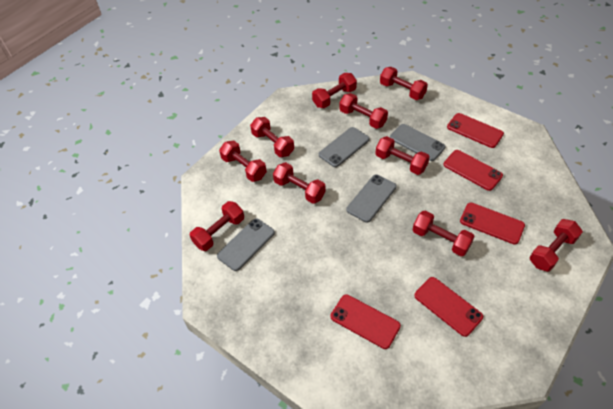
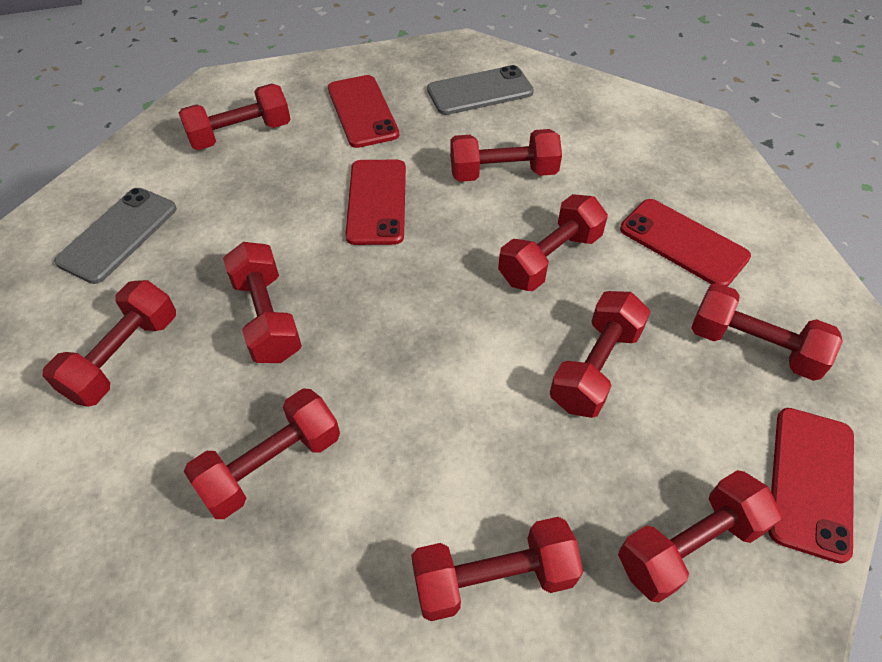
grey phone: [217,218,275,271] [319,127,370,167] [346,174,397,223] [390,124,446,161] = 4 -> [54,188,177,284] [427,65,534,115] = 2
red phone: [331,294,401,349] [414,277,483,337] [443,150,503,191] [447,113,504,148] [460,203,525,245] = 5 -> [328,75,399,148] [345,160,406,245] [620,199,751,287] [768,408,854,564] = 4

